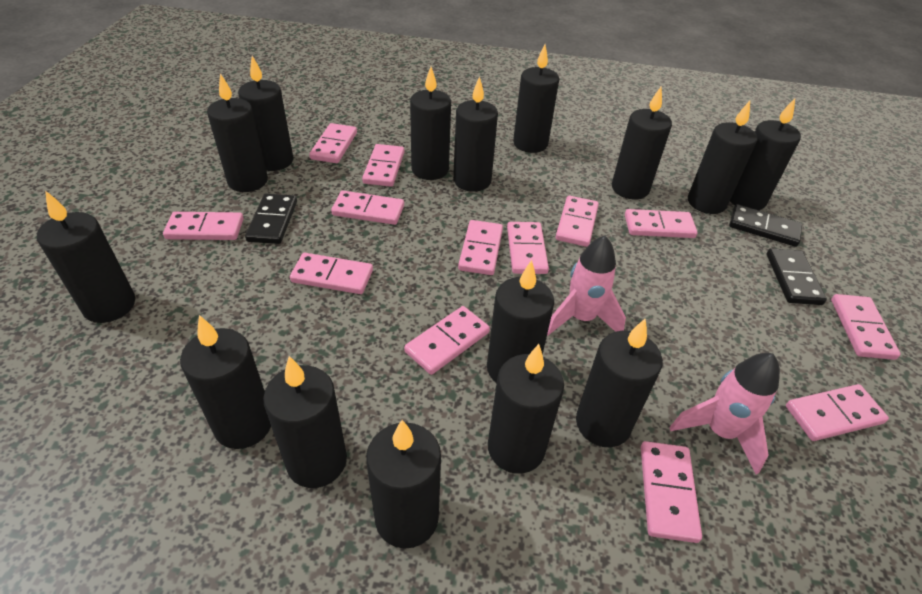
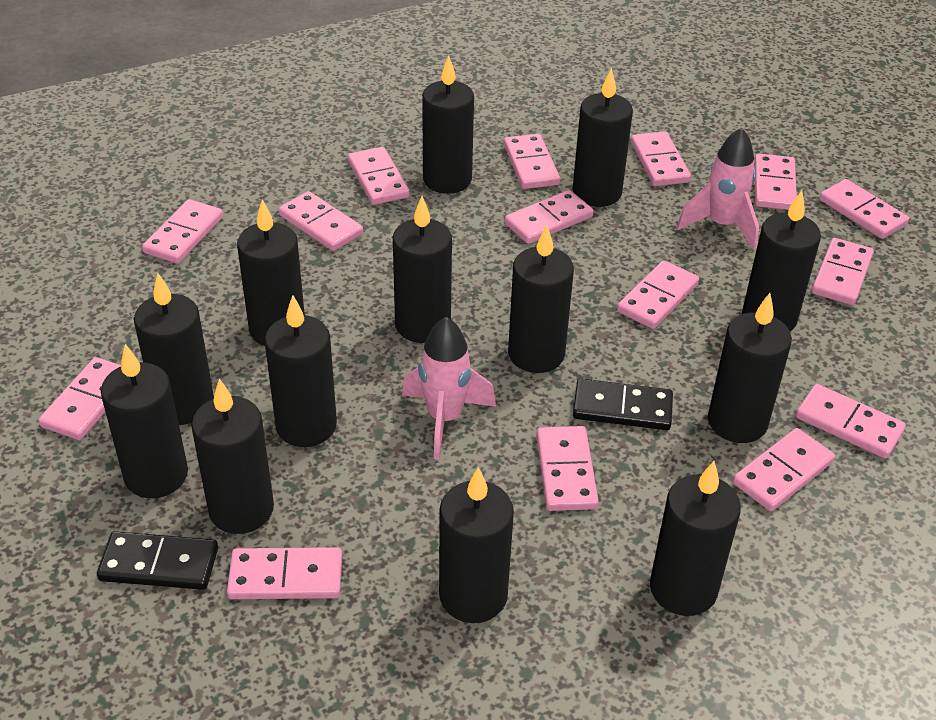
black candle: [37,190,135,323] [180,315,271,449] [207,73,268,192] [238,56,293,171] [263,356,347,488] [366,420,441,549] [410,67,451,180] [453,76,498,192] [487,260,554,383] [488,344,564,474] [513,45,559,153] [576,318,663,447] [612,87,672,199] [688,101,757,214] [730,99,801,210] = 15 -> [101,344,188,498] [134,273,214,425] [191,378,274,534] [237,199,305,346] [264,295,337,447] [393,196,452,343] [422,55,474,194] [439,467,514,623] [508,225,574,373] [573,68,633,207] [650,461,741,616] [708,293,792,443] [742,190,821,331] = 13
black domino: [245,193,297,244] [729,204,802,247] [767,248,827,305] = 3 -> [97,531,218,590] [573,379,673,430] = 2
pink domino: [163,212,244,240] [290,253,373,294] [309,123,357,163] [331,191,404,225] [362,144,404,186] [404,306,490,375] [458,220,503,275] [507,222,549,274] [556,196,599,247] [625,209,698,238] [641,441,702,543] [786,384,889,441] [831,294,900,360] = 13 -> [39,357,121,440] [142,199,223,264] [227,547,342,599] [279,191,363,251] [348,147,410,205] [504,134,560,189] [505,190,593,244] [536,426,599,511] [617,260,699,329] [631,131,691,186] [733,428,835,511] [754,154,797,210] [796,384,906,459] [812,238,874,305] [820,179,909,239] = 15

